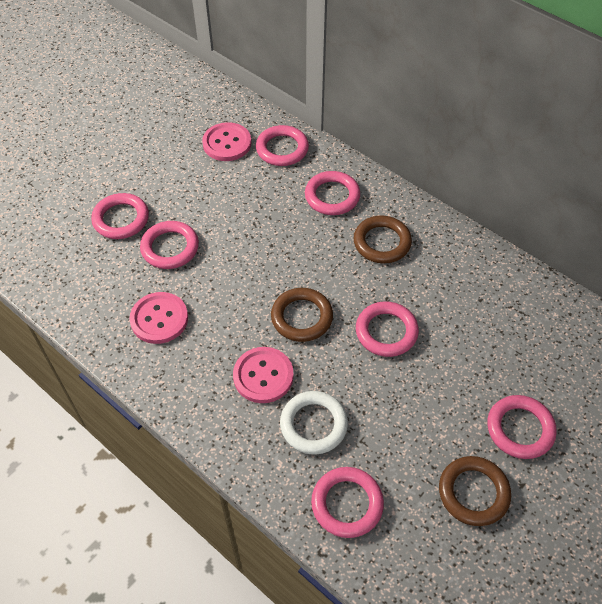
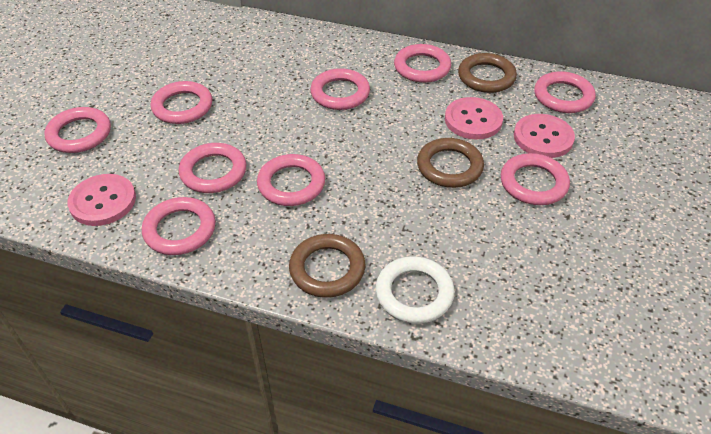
pink ring: [91,193,149,239] [140,221,199,269] [256,125,309,166] [305,171,360,215] [311,467,384,538] [356,301,419,357] [487,395,557,459] = 7 -> [45,107,111,153] [142,197,216,255] [151,81,212,124] [179,143,247,193] [257,154,325,206] [310,68,370,110] [394,44,451,83] [501,153,570,205] [534,71,596,113] = 9

